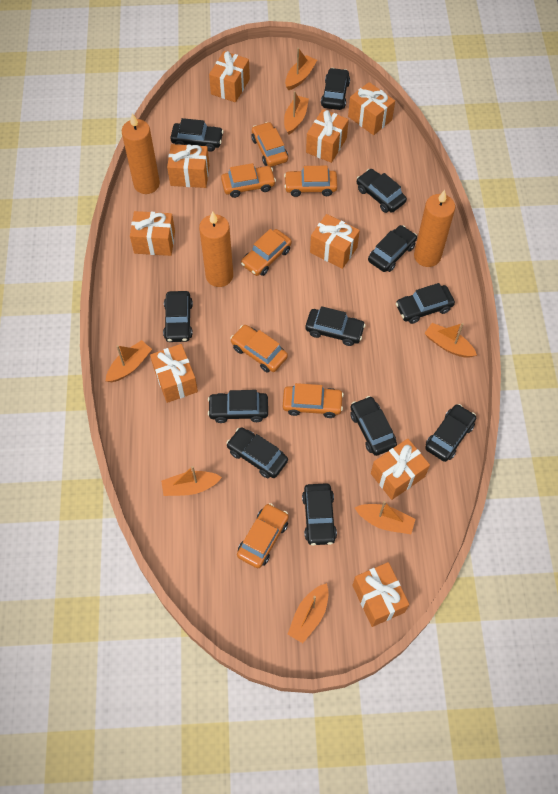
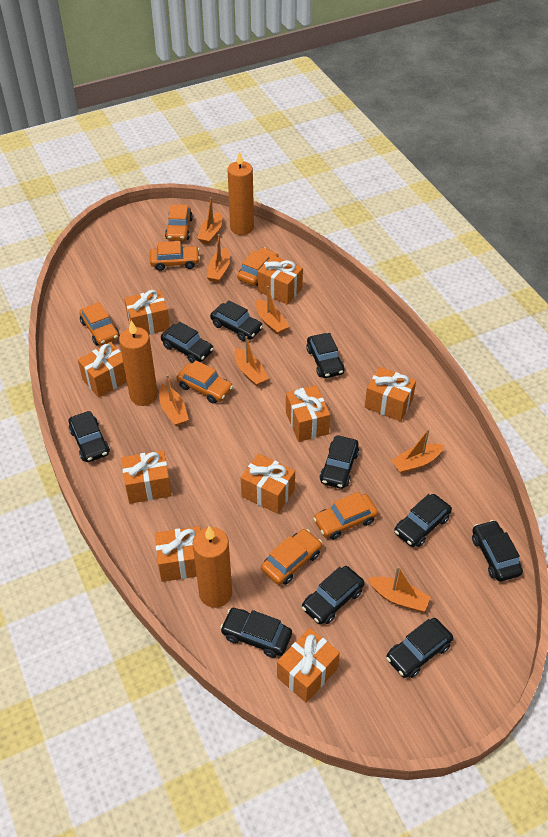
black car: [163,291,193,342] [170,118,224,152] [208,390,268,423] [226,427,288,478] [302,483,337,546] [305,306,366,346] [321,68,350,110] [350,396,397,456] [357,169,407,213] [368,225,417,272] [396,283,455,324] [425,404,476,462] = 12 -> [69,411,110,462] [161,322,214,363] [210,300,263,341] [220,608,292,658] [302,566,365,625] [306,333,345,378] [320,435,359,489] [386,618,453,678] [394,494,452,547] [472,520,523,581] = 10

